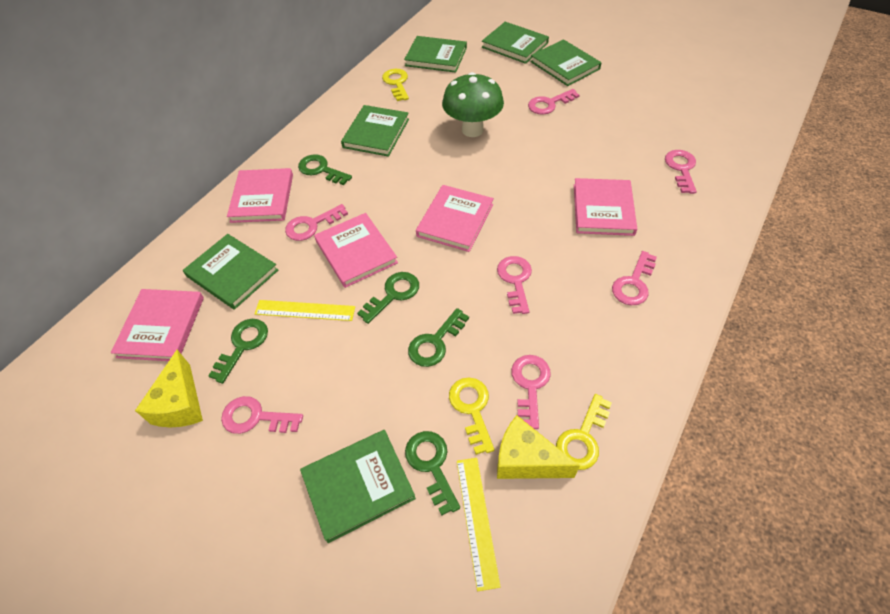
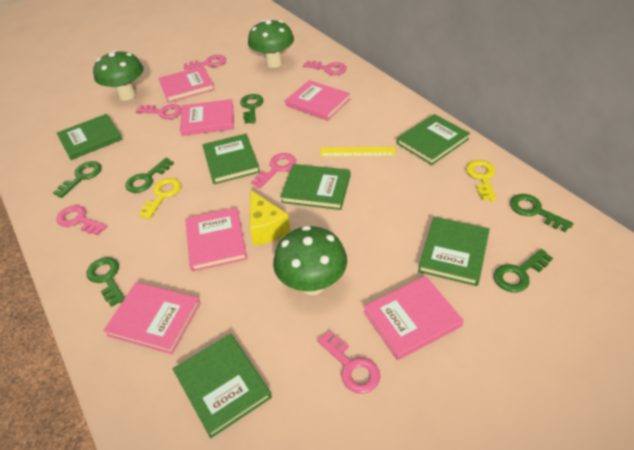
green key: [208,319,268,384] [298,154,352,185] [357,272,419,324] [405,431,460,516] [408,308,469,367] = 5 -> [53,161,101,198] [87,257,125,307] [125,158,174,193] [240,94,263,124] [494,249,553,292] [510,194,574,232] = 6
green mushroom: [442,72,504,137] = 1 -> [93,50,144,101] [248,20,294,68] [273,226,347,295] = 3
pink book: [111,289,204,361] [227,168,293,223] [314,213,398,288] [416,185,494,252] [574,178,637,236] = 5 -> [103,282,200,354] [159,66,215,103] [180,99,234,136] [185,207,247,272] [285,80,350,121] [363,276,464,360] = 6
pink key: [221,396,303,434] [285,204,348,241] [497,256,532,314] [511,355,551,429] [528,89,580,115] [612,251,657,305] [665,150,697,194] = 7 -> [56,205,107,236] [135,104,182,119] [183,55,226,70] [251,153,296,188] [303,60,347,75] [317,331,380,394] = 6
yellow cheese: [135,350,203,428] [497,415,580,479] = 2 -> [250,190,290,246] = 1
yellow key: [382,69,409,101] [449,377,494,455] [556,394,612,470] = 3 -> [139,178,181,219] [466,160,497,201] = 2
yellow ruler: [255,300,355,321] [457,458,501,591] = 2 -> [320,147,395,157] = 1

